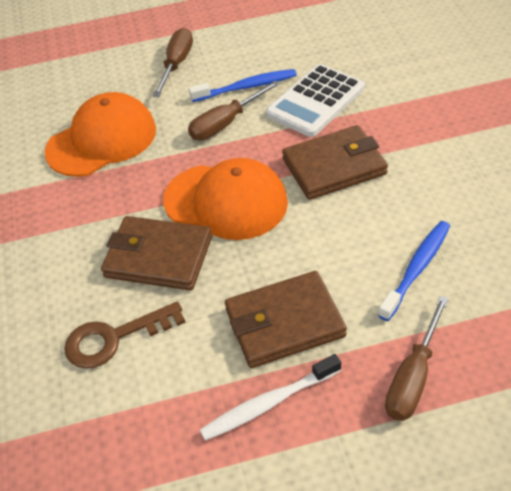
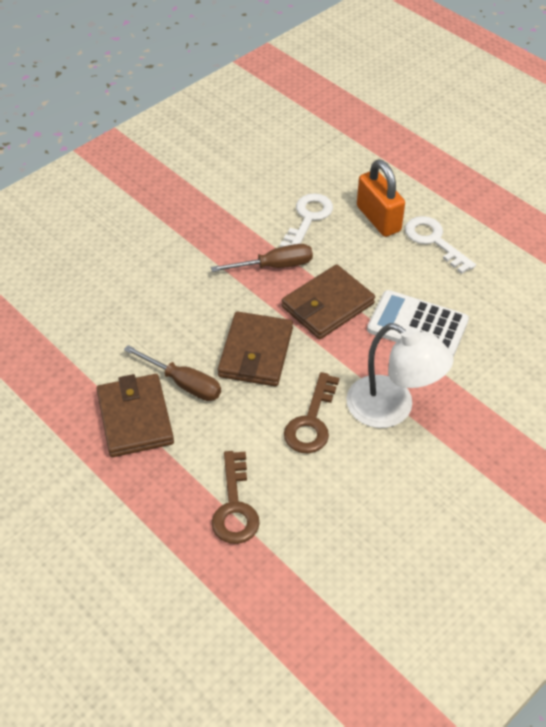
blue toothbrush: [189,69,297,102] [378,221,450,321] = 2 -> none = 0
brown key: [64,301,185,369] = 1 -> [212,451,260,544] [284,372,339,454] = 2
brown screwdriver: [153,28,193,97] [188,80,280,140] [385,296,449,421] = 3 -> [124,345,221,401] [211,244,313,272] = 2
orange cap: [44,92,156,177] [163,158,288,240] = 2 -> none = 0
orange padlock: none = 0 -> [357,160,405,237] = 1
white key: none = 0 -> [280,193,333,247] [405,216,476,274] = 2
white lamp: none = 0 -> [346,323,454,428] = 1
white toothbrush: [200,354,341,441] = 1 -> none = 0

